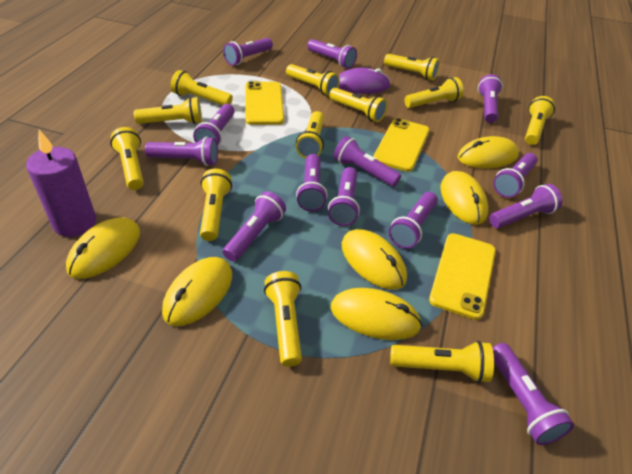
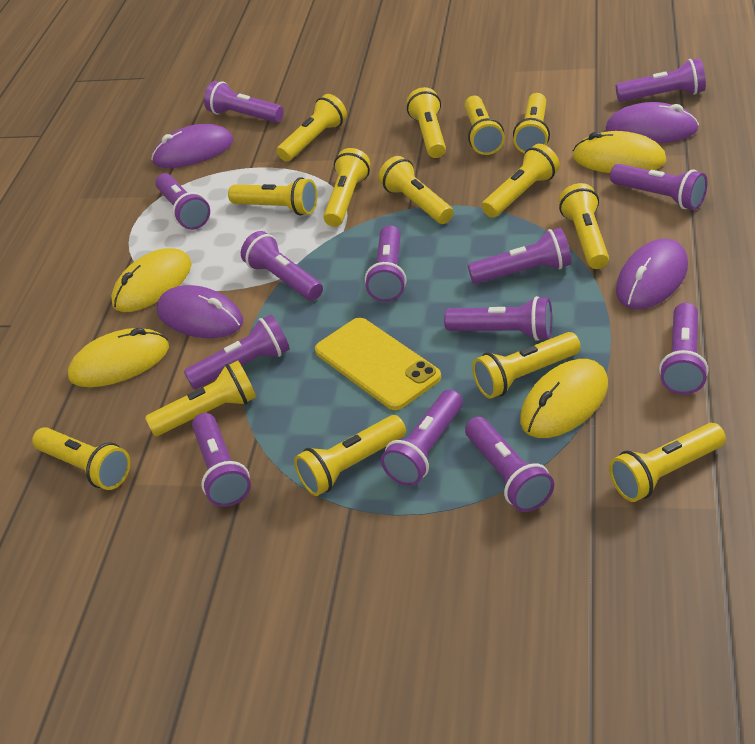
purple candle: [26,130,96,237] = 1 -> none = 0
purple mouse: [338,68,391,94] = 1 -> [151,124,234,168] [157,285,243,338] [606,102,699,143] [616,239,688,310] = 4
yellow flashlight: [110,127,144,190] [134,97,202,124] [171,70,233,105] [200,169,232,241] [264,271,302,367] [286,64,340,96] [296,111,324,158] [329,87,387,122] [384,54,440,80] [390,341,494,383] [405,77,464,108] [525,96,555,145] = 12 -> [32,427,130,490] [145,361,256,436] [228,177,317,215] [277,94,347,161] [294,415,406,496] [323,148,370,227] [379,156,453,224] [407,87,446,158] [465,96,505,155] [472,332,581,399] [482,144,560,218] [513,93,550,153] [559,183,609,269] [609,423,726,502] = 14
yellow mouse: [66,218,140,279] [162,257,232,326] [331,288,422,340] [342,229,407,290] [440,171,488,225] [458,136,519,168] = 6 -> [68,328,169,387] [111,248,192,312] [520,359,608,438] [573,131,666,173] = 4
yellow phone: [245,81,284,125] [373,118,430,172] [429,233,496,320] = 3 -> [315,318,441,410] = 1

